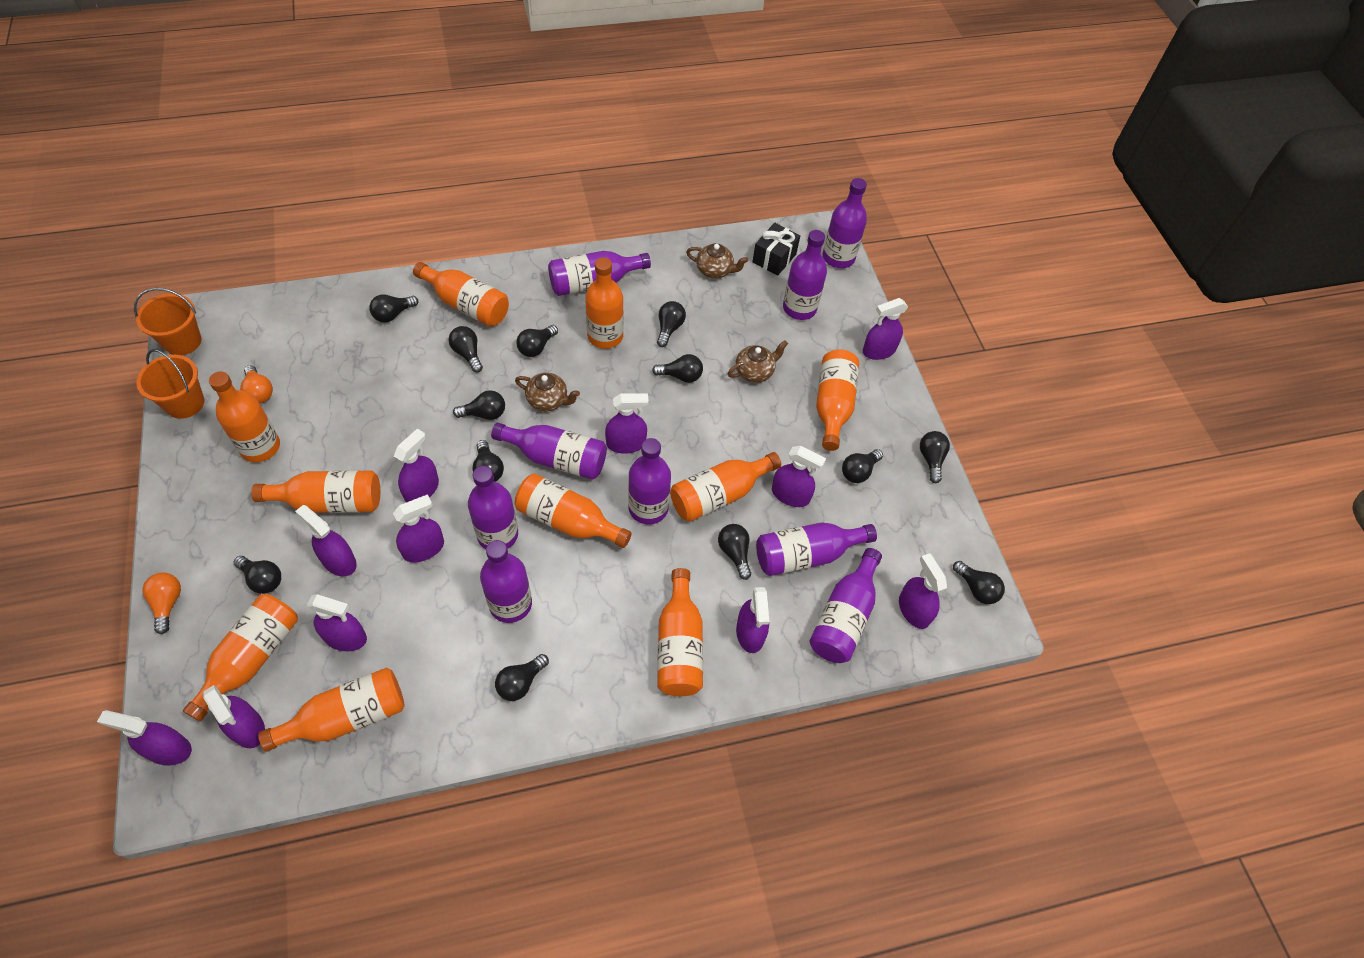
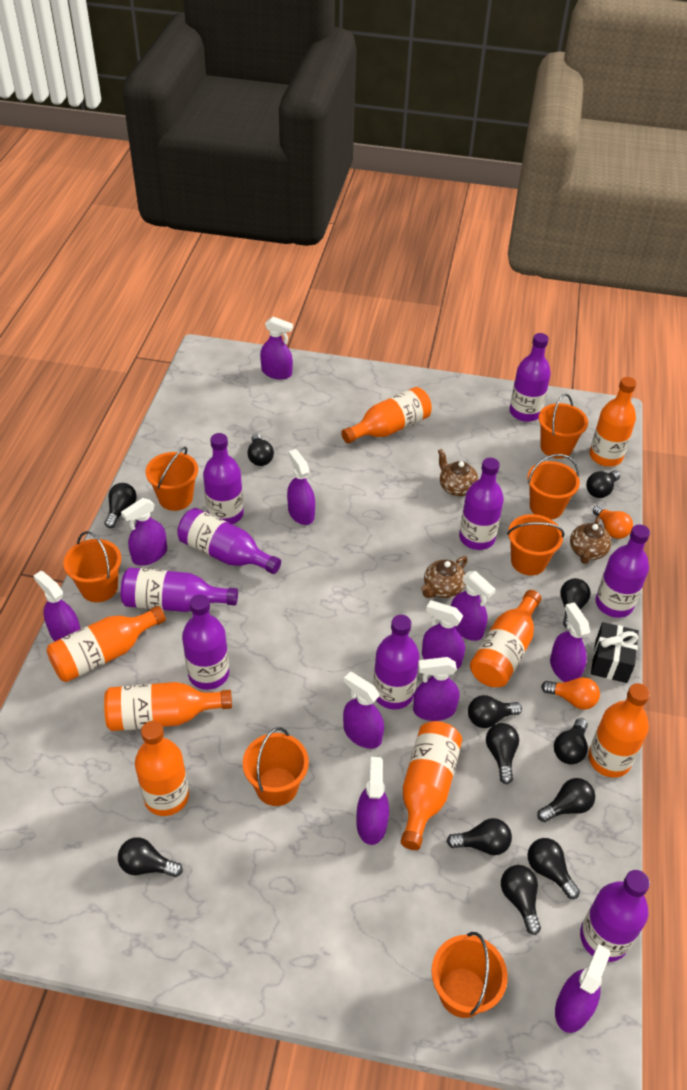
black light bulb: [234,556,281,594] [369,294,418,323] [449,326,483,373] [453,390,505,420] [472,440,504,482] [495,654,549,701] [516,325,558,357] [652,354,703,383] [657,301,686,347] [718,524,751,580] [842,449,883,483] [920,431,950,483] [953,561,1005,604] = 13 -> [105,483,137,528] [118,837,183,877] [247,434,274,466] [447,818,512,855] [468,695,522,728] [486,723,519,784] [501,865,541,935] [527,838,580,899] [537,778,595,822] [554,718,588,764] [560,578,591,628] [586,470,620,498] = 12
orange bottle: [183,594,298,722] [209,371,280,462] [251,470,380,513] [258,668,405,752] [413,262,509,327] [515,474,632,548] [585,257,624,349] [657,568,703,696] [670,452,781,522] [816,349,859,451] = 10 -> [46,606,166,682] [104,682,232,731] [135,721,189,816] [341,387,432,443] [401,721,462,850] [470,590,541,687] [588,683,650,778] [590,377,636,467] = 8
orange bucket: [134,288,201,355] [136,349,204,419] = 2 -> [63,531,121,602] [145,447,198,511] [242,727,309,806] [431,932,508,1018] [507,514,564,576] [527,454,580,520] [539,394,588,459] = 7

